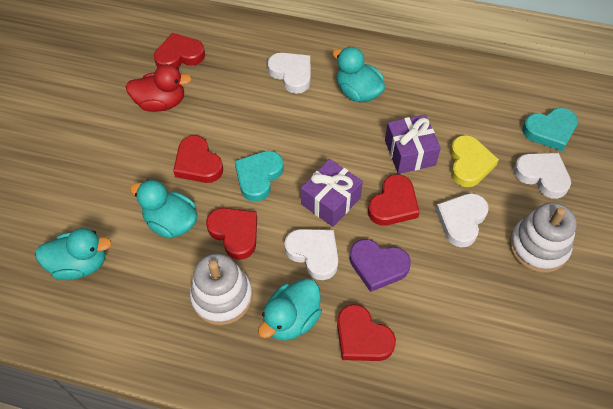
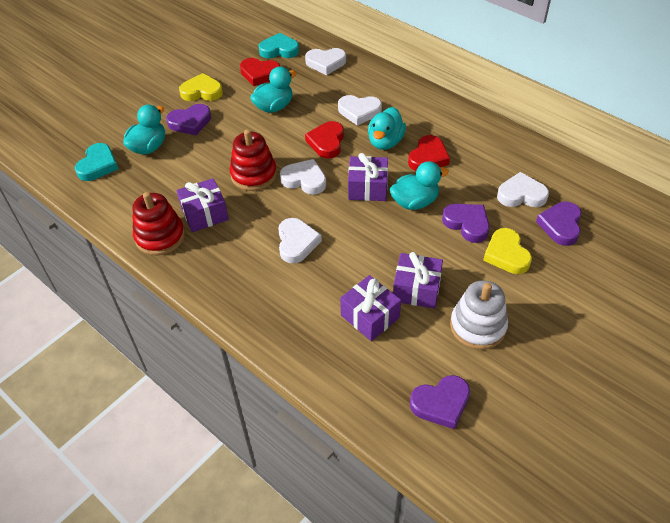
purple gift: [301,159,363,227] [385,114,441,174] = 2 -> [176,178,229,232] [340,275,401,341] [348,153,388,201] [393,252,443,309] = 4
purple heart: [349,239,411,292] = 1 -> [166,104,211,135] [410,375,470,429] [442,204,490,243] [536,202,582,246] = 4
red duck: [125,64,192,112] = 1 -> none = 0
red heart: [154,33,205,67] [173,135,223,183] [206,208,257,260] [337,304,396,361] [368,174,420,226] = 5 -> [240,58,280,86] [305,121,344,158] [408,135,450,171] = 3
red stacking toy: none = 0 -> [133,192,185,255] [229,129,277,191] = 2
white heart: [267,53,310,94] [284,229,338,280] [436,193,489,247] [514,153,571,199] = 4 -> [278,218,322,263] [280,159,326,195] [305,48,346,75] [338,95,382,126] [497,172,549,207] = 5
white stacking toy: [190,254,253,325] [509,202,577,273] = 2 -> [450,281,508,350] = 1
yellow heart: [450,135,499,187] = 1 -> [179,73,223,101] [483,228,532,274] = 2

